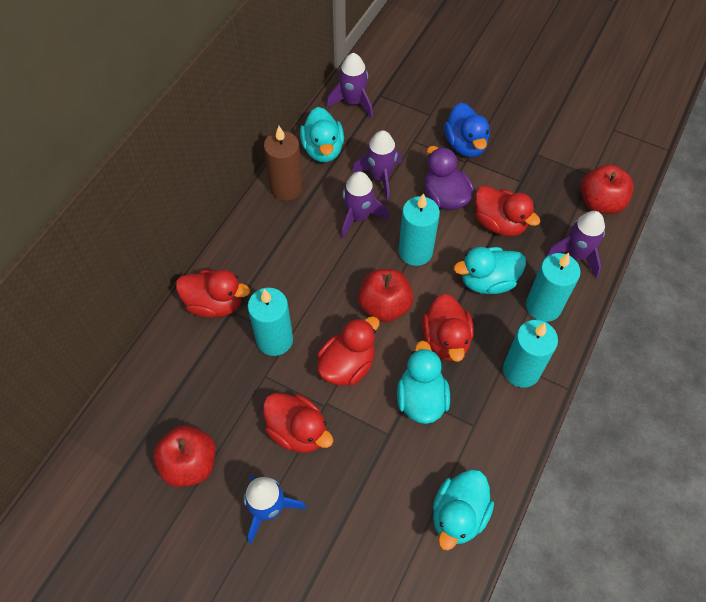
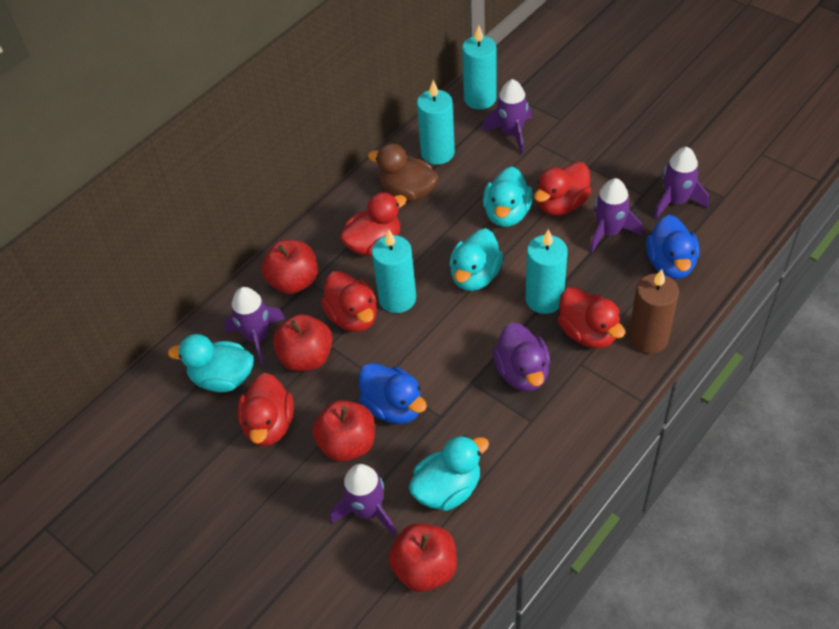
blue duck: [444,102,490,157] = 1 -> [359,363,427,424] [646,215,699,279] = 2
blue rocket: [244,475,306,544] = 1 -> none = 0
brown duck: none = 0 -> [368,143,439,201] = 1
purple rocket: [326,53,373,118] [341,171,389,239] [352,130,402,201] [546,211,605,278] = 4 -> [224,287,285,366] [330,464,397,537] [482,79,532,154] [590,178,642,253] [654,147,709,219] = 5
red apple: [153,425,216,487] [358,269,413,322] [581,165,634,214] = 3 -> [262,240,318,294] [273,314,333,371] [312,400,375,462] [388,523,457,592] = 4

